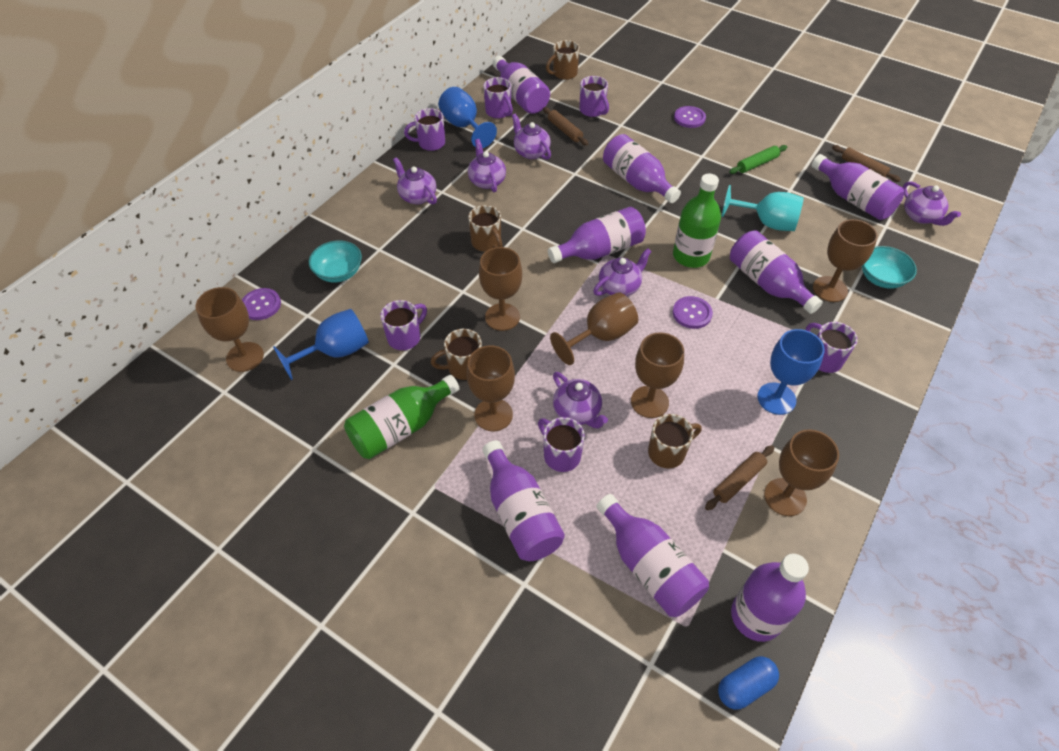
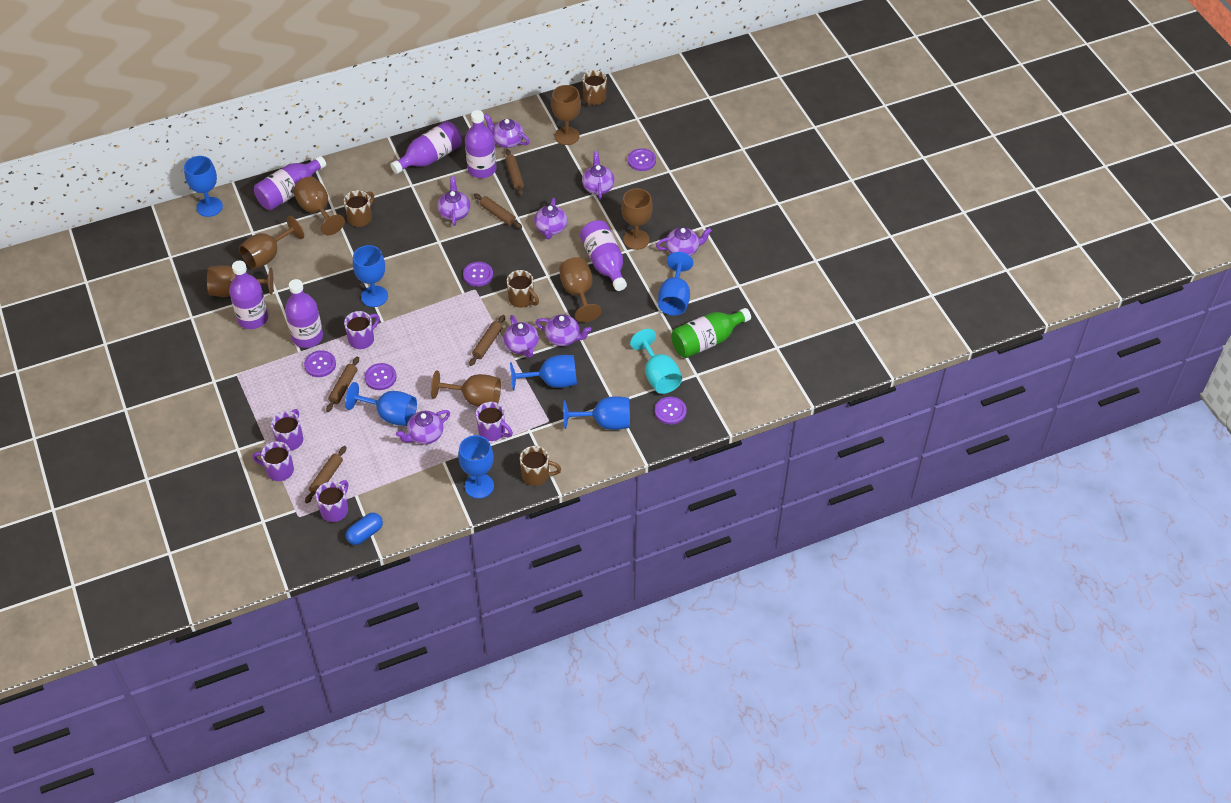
blue goblet: [273,309,369,380] [438,87,497,148] [757,329,825,415] = 3 -> [184,156,223,217] [345,382,417,426] [353,245,388,307] [458,435,494,499] [510,355,577,391] [563,396,630,430] [658,252,693,316] = 7
brown rolling pin: [543,107,588,146] [705,445,774,511] [832,145,901,182] = 3 -> [305,446,346,503] [326,356,359,412] [469,315,505,366] [474,193,522,229] [505,149,524,196] = 5
green bottle: [344,375,459,459] [673,173,721,268] = 2 -> [671,308,751,358] = 1
green rolling pin: [729,145,787,174] = 1 -> none = 0
purple bottle: [482,440,565,561] [493,56,550,114] [548,207,646,263] [597,494,709,617] [603,134,681,203] [730,230,823,314] [731,554,809,642] [811,154,904,220] = 8 -> [229,261,268,329] [254,156,326,210] [285,279,323,348] [390,121,462,174] [465,110,497,178] [580,220,627,291] = 6
purple button: [242,288,281,320] [673,296,713,329] [674,106,706,128] = 3 -> [304,350,336,377] [365,363,397,390] [463,262,493,287] [628,148,656,171] [655,397,687,425] = 5
purple mug: [380,300,427,350] [404,108,445,151] [483,77,513,119] [538,417,585,472] [580,76,609,117] [806,322,858,373] = 6 -> [252,441,294,481] [271,409,303,451] [316,480,348,522] [344,311,380,349] [476,402,513,441] = 5
purple teapot: [393,157,437,204] [468,139,506,192] [512,114,551,160] [553,372,608,429] [593,248,652,296] [903,181,961,226] = 6 -> [396,410,450,444] [437,176,470,226] [484,114,530,148] [504,315,539,358] [534,198,567,239] [535,314,591,346] [582,151,615,200] [656,227,712,256] = 8
turquoise bowl: [309,241,362,283] [862,246,917,289] = 2 -> none = 0

